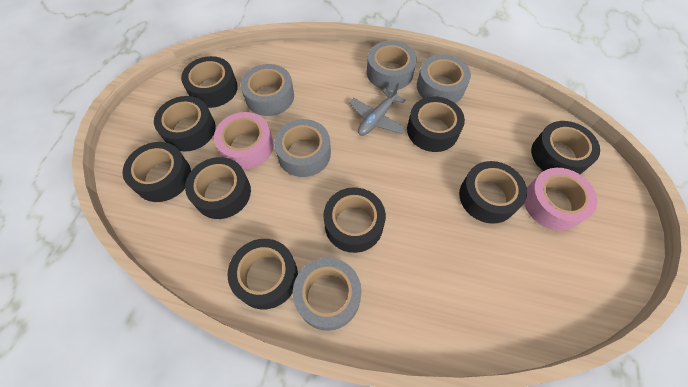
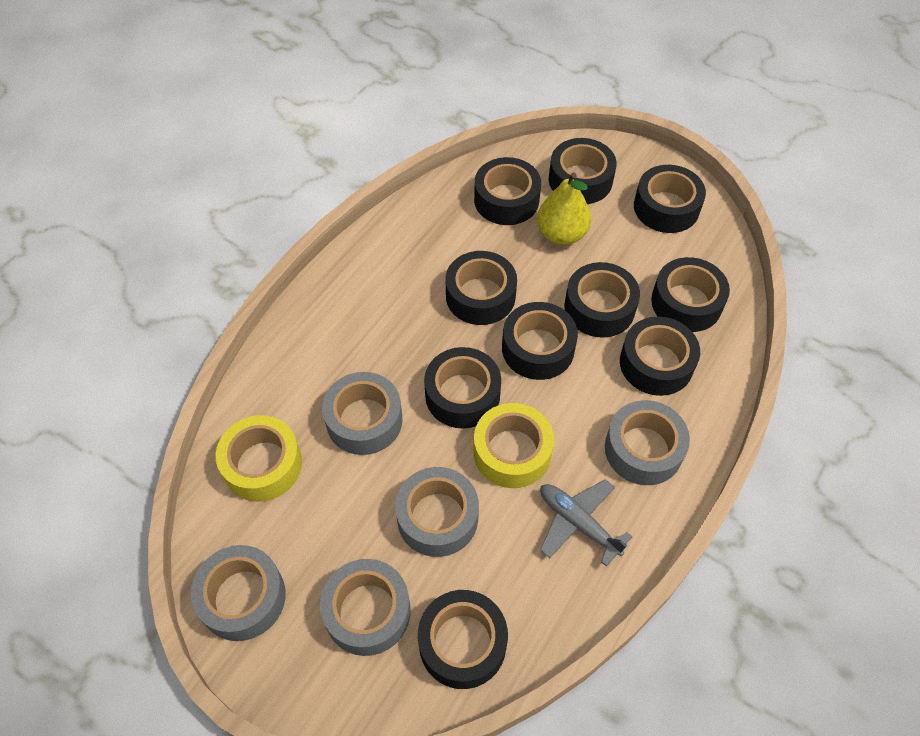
black tape: [123,142,191,202] [154,96,216,151] [181,56,238,108] [185,157,251,219] [228,239,298,309] [323,187,386,253] [407,96,465,152] [459,161,527,224] [531,121,600,174] = 9 -> [418,590,508,689] [424,347,501,429] [445,251,517,325] [474,157,541,225] [502,302,578,380] [549,138,617,204] [565,262,640,338] [620,317,700,396] [634,165,706,233] [651,257,730,332] = 10
pink tape: [214,112,274,169] [524,168,597,231] = 2 -> none = 0
yellow pear: none = 0 -> [537,172,591,245] = 1
yellow tape: none = 0 -> [216,415,302,501] [473,403,554,488] = 2

